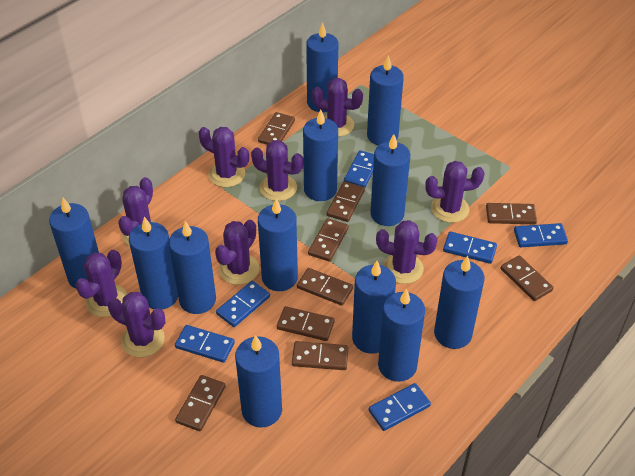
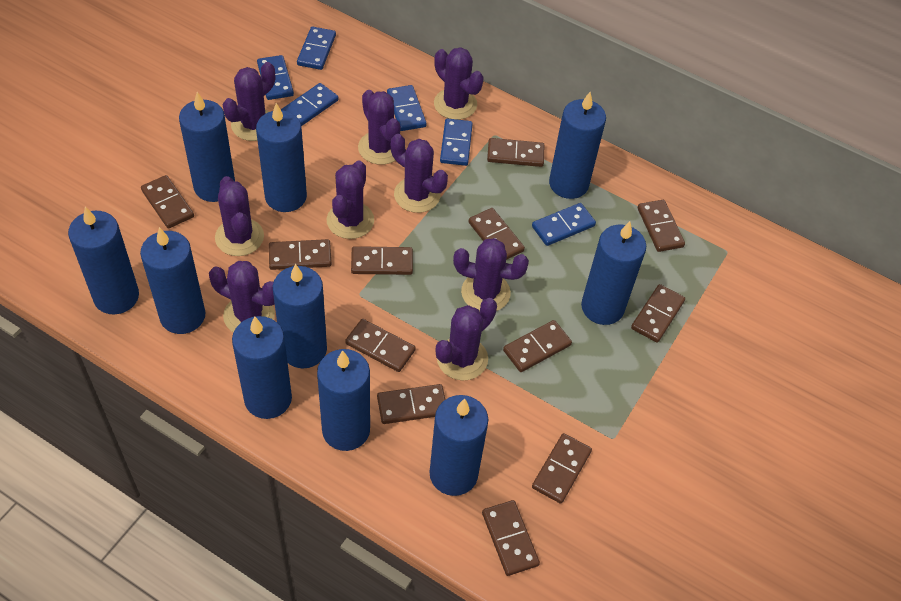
blue candle: [49,198,99,289] [129,217,178,310] [169,221,216,314] [235,335,282,427] [258,199,298,291] [303,109,338,201] [306,22,339,112] [352,261,396,354] [367,55,404,146] [370,134,410,226] [378,288,425,382] [434,256,484,349] = 12 -> [68,206,139,314] [140,227,206,334] [179,92,235,202] [232,316,292,419] [256,103,307,212] [273,264,327,369] [317,349,370,451] [429,395,488,496] [549,92,606,199] [581,221,646,325] = 10
brown domino: [175,375,226,431] [258,112,295,145] [277,306,335,341] [292,341,349,370] [297,268,353,306] [308,218,349,262] [327,182,365,222] [486,203,537,224] [501,255,554,301] = 9 -> [141,175,194,229] [269,239,331,270] [345,319,416,372] [351,246,413,275] [377,384,445,424] [469,208,525,260] [482,500,540,576] [487,138,544,167] [503,320,572,372] [532,433,592,504] [631,284,685,343] [638,200,685,252] = 12

